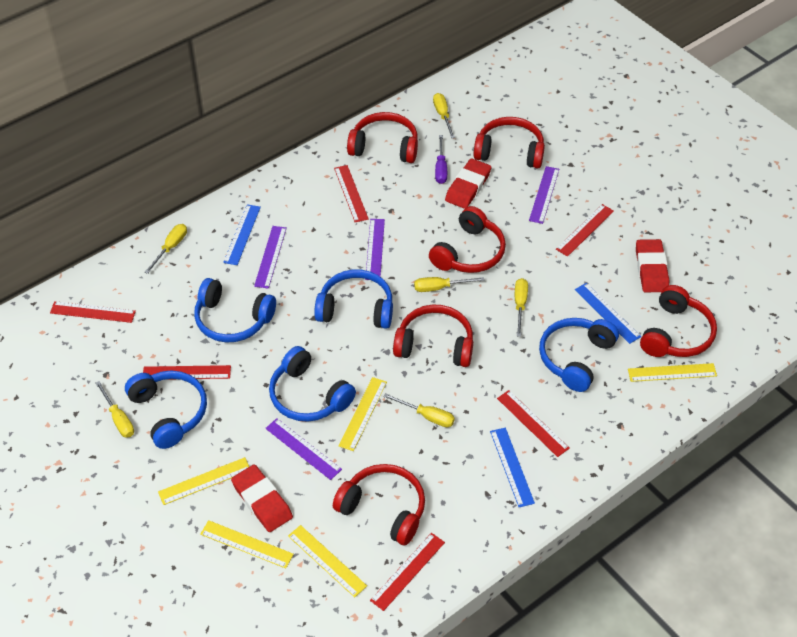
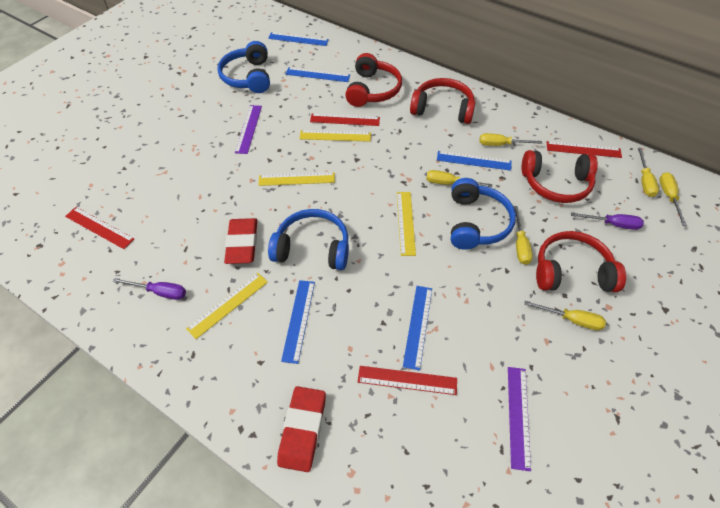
blue headphones: [125,371,207,449] [194,278,276,342] [269,346,356,422] [314,270,393,329] [539,318,619,392] = 5 -> [217,41,270,93] [268,209,349,270] [451,178,516,250] = 3
blue ruler: [223,204,261,265] [490,428,535,507] [575,283,641,344] = 3 -> [268,32,329,46] [281,280,315,364] [286,67,350,82] [403,286,432,371] [437,151,512,171] = 5
purple ruler: [254,226,287,289] [265,418,342,480] [365,219,385,280] [529,166,559,224] = 4 -> [235,105,262,154] [508,367,531,471] = 2
purple screwdriver: [435,135,447,184] = 1 -> [113,278,186,300] [571,212,644,230] = 2
red eraser: [231,464,293,532] [445,158,491,209] [636,239,669,292] = 3 -> [224,218,257,264] [277,386,326,472] = 2
red headphones: [333,464,425,545] [347,112,418,163] [393,305,473,367] [429,206,506,273] [474,117,545,169] [640,285,717,357] = 6 -> [345,53,402,107] [410,78,476,124] [521,150,598,203] [536,231,626,292] = 4
red ruler: [50,301,136,323] [143,365,231,380] [334,165,369,222] [370,533,445,611] [497,390,570,457] [556,204,614,257] = 6 -> [65,207,134,249] [310,113,380,126] [358,366,457,395] [547,141,622,158] = 4
yellow ruler: [158,457,249,505] [200,520,294,568] [288,525,367,598] [339,377,387,451] [628,363,717,382] = 5 -> [186,273,268,339] [258,172,335,186] [299,130,371,142] [397,192,416,256] = 4

